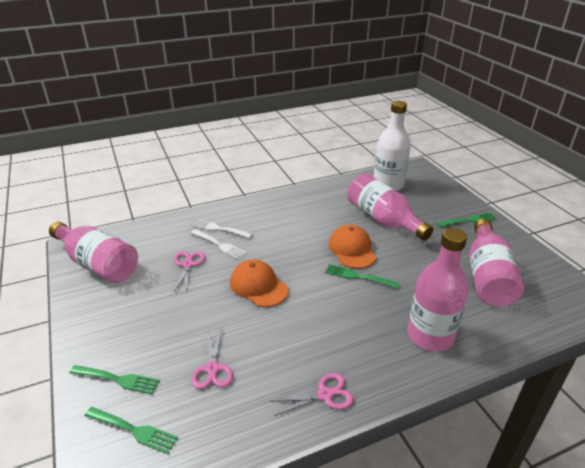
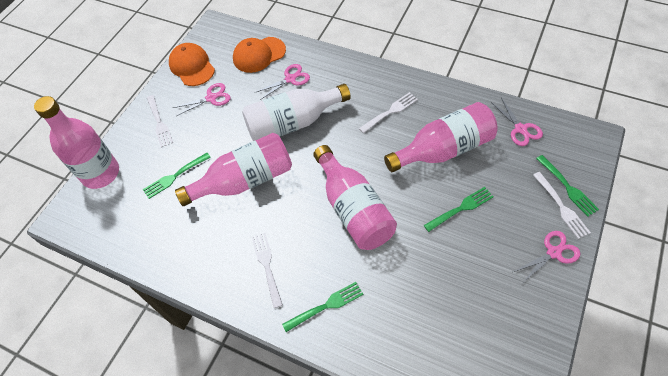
pink scissors: [174,252,206,292] [192,327,233,389] [269,373,354,416] = 3 -> [173,83,231,116] [254,64,310,100] [491,98,543,146] [513,231,580,282] = 4
white fork: [191,219,253,238] [191,229,247,260] = 2 -> [147,95,173,148] [252,233,283,308] [359,92,418,133] [533,172,591,239] = 4

